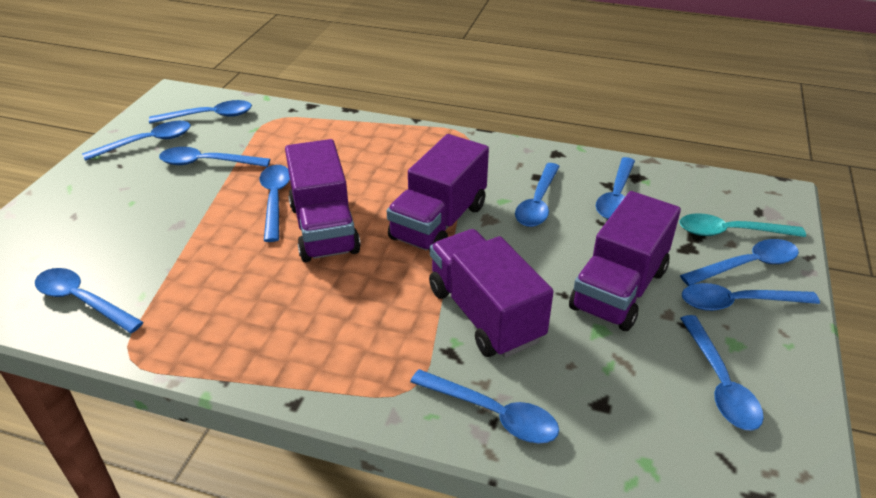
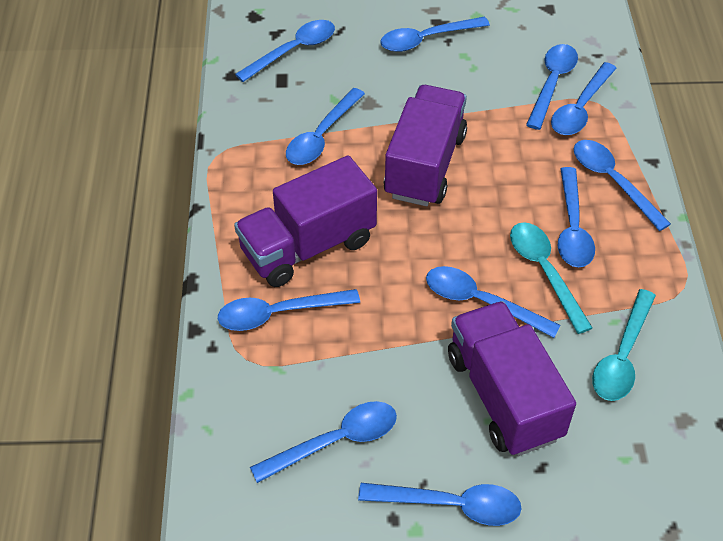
purple truck: [285,139,361,262] [387,134,489,252] [429,229,554,358] [569,191,681,331] = 4 -> [234,155,377,287] [384,85,467,206] [448,301,576,456] = 3
turquoise spoon: [680,213,806,237] = 1 -> [510,222,593,334] [592,289,656,401] = 2

